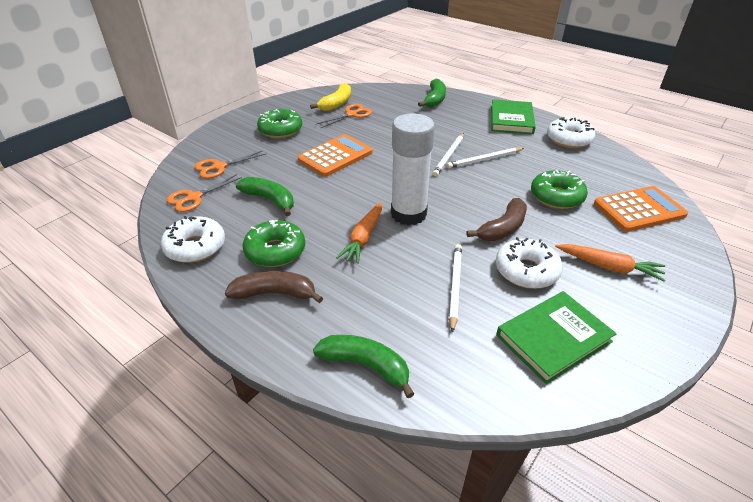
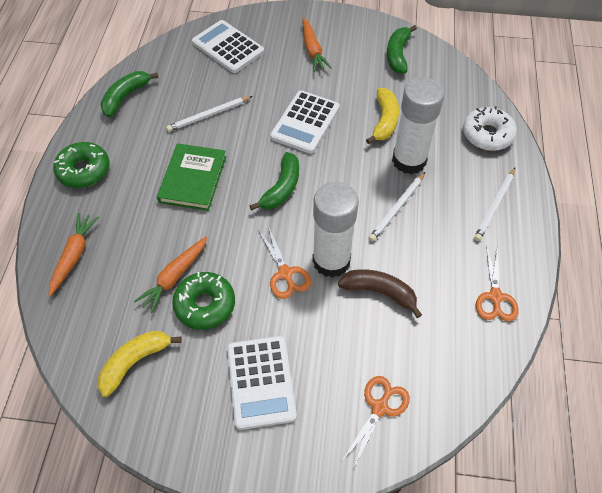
brown banana: [225,271,323,303] [467,198,527,241] = 2 -> [338,269,422,318] = 1
green book: [491,99,536,134] [496,291,617,384] = 2 -> [157,143,226,211] = 1
green donut: [243,220,305,267] [257,109,302,138] [531,170,588,209] = 3 -> [53,142,110,188] [172,272,235,330] = 2
orange calculator: [298,134,372,177] [594,186,688,232] = 2 -> none = 0
orange carrot: [336,202,382,264] [555,244,665,282] = 2 -> [49,213,99,297] [134,237,207,313] [303,18,332,72] = 3
white calculator: none = 0 -> [192,20,264,73] [227,336,297,430] [270,91,340,154] = 3
white donut: [161,216,225,263] [496,237,563,289] [547,117,595,148] = 3 -> [463,106,517,151] = 1
white glue stick: [391,113,435,225] = 1 -> [312,182,359,278] [392,77,444,174] = 2
yellow banana: [310,83,351,111] = 1 -> [98,331,182,397] [366,88,399,144] = 2

